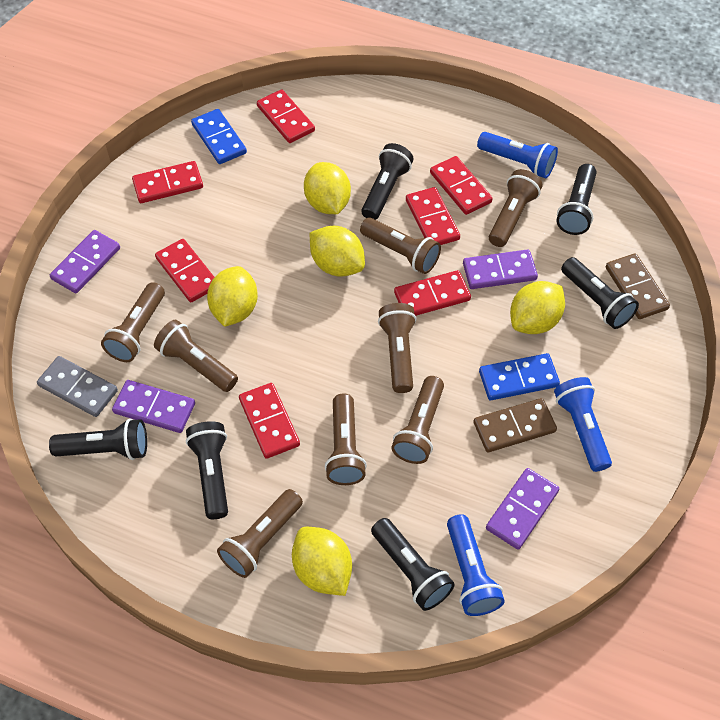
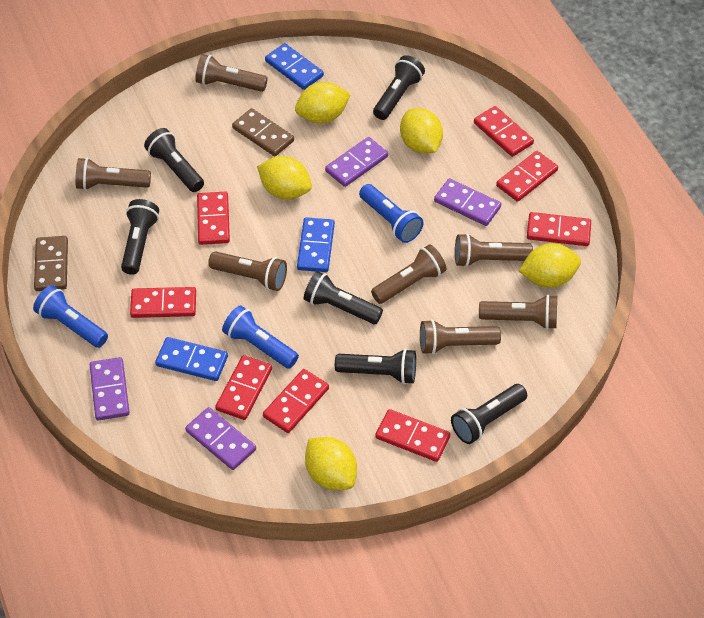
blue domino: [191,109,247,164] [479,353,560,400] = 2 -> [155,337,228,381] [265,43,324,90] [297,217,335,272] = 3
brown flashlight: [101,282,165,362] [154,320,238,392] [217,489,303,578] [325,393,367,485] [360,217,441,274] [378,303,417,393] [391,376,444,464] [489,169,542,247] = 8 -> [75,158,151,190] [195,54,268,92] [208,251,287,291] [371,244,446,304] [420,319,501,355] [455,233,533,267] [479,295,557,329] = 7
grey domino: [37,356,118,417] = 1 -> none = 0
red domino: [132,161,203,203] [155,239,214,302] [239,383,300,459] [257,89,315,143] [394,270,471,316] [406,187,460,245] [430,156,493,215] = 7 -> [130,287,196,318] [197,192,230,245] [215,355,272,420] [263,369,329,433] [375,409,450,462] [474,106,534,157] [496,151,558,202] [527,212,591,246] = 8

